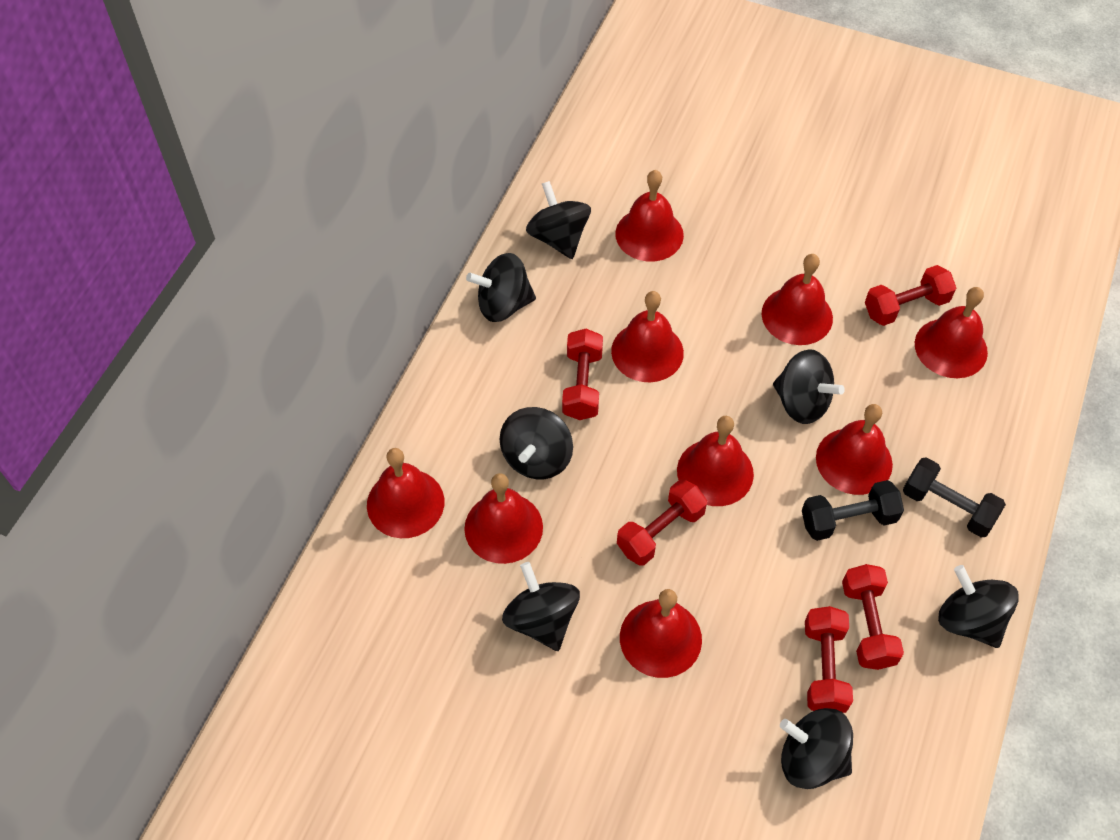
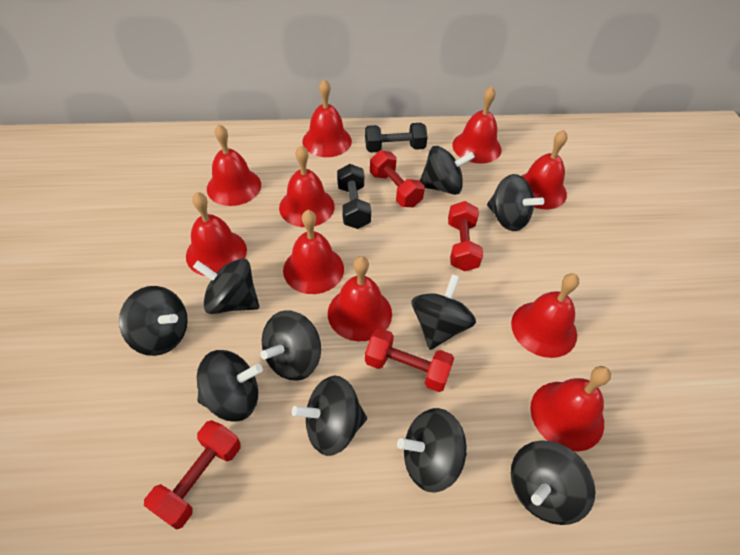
black spinning top: [466,253,536,322] [500,407,573,479] [502,562,580,651] [526,181,591,259] [773,349,845,424] [780,708,853,789] [938,565,1019,648] = 7 -> [119,286,188,356] [193,258,259,314] [197,350,263,422] [260,310,321,381] [292,376,367,456] [397,408,467,493] [412,274,476,350] [420,146,475,195] [487,174,544,231] [511,440,595,525] = 10
red bell: [367,448,444,538] [464,473,543,564] [611,291,684,382] [615,170,684,262] [620,589,702,678] [677,416,754,506] [762,254,833,345] [816,404,893,495] [915,287,988,378] = 9 -> [186,192,247,276] [207,124,261,206] [279,145,335,227] [283,210,344,294] [302,79,352,157] [328,256,392,341] [452,86,502,164] [511,273,579,358] [521,130,568,209] [530,366,611,452] = 10
red dumbbell: [562,329,603,420] [617,479,707,566] [805,606,853,713] [842,564,904,670] [865,265,956,326] = 5 -> [144,420,241,530] [365,328,454,392] [370,150,425,207] [448,201,483,271] = 4

